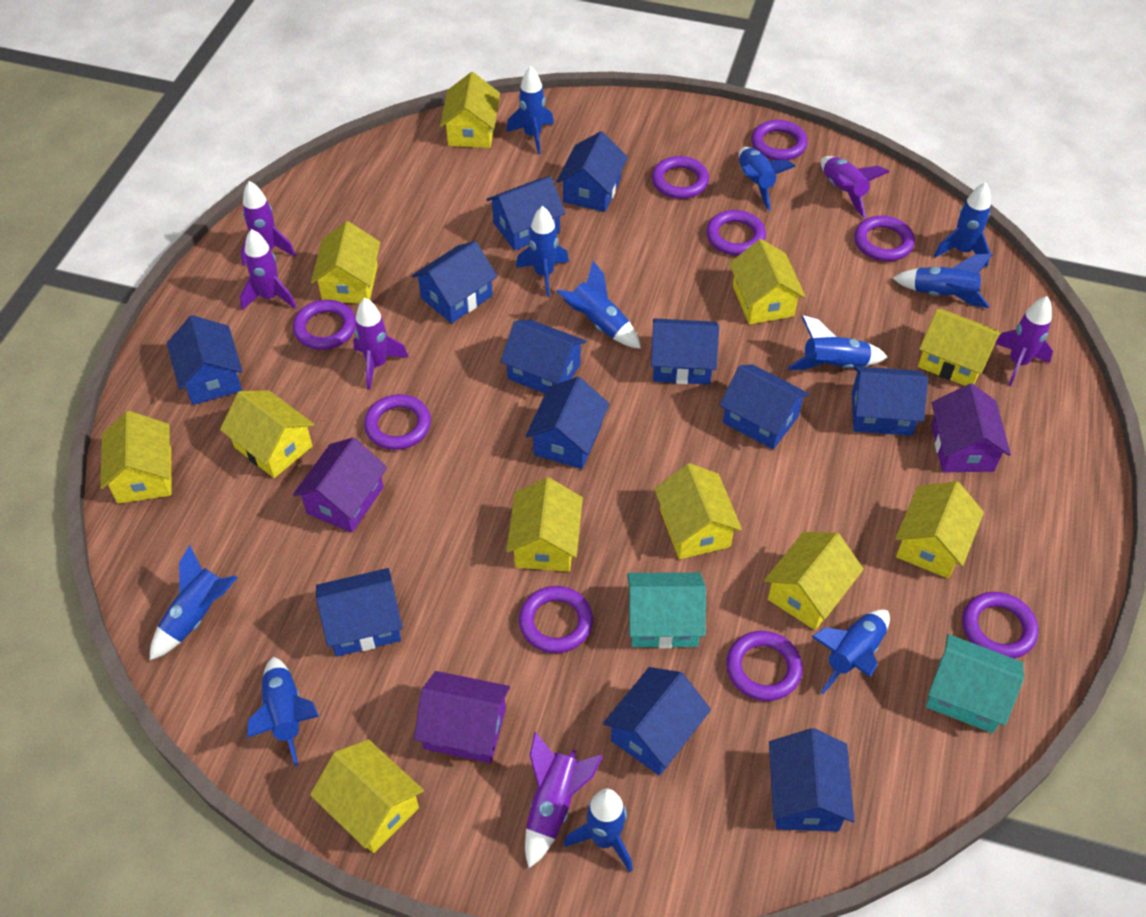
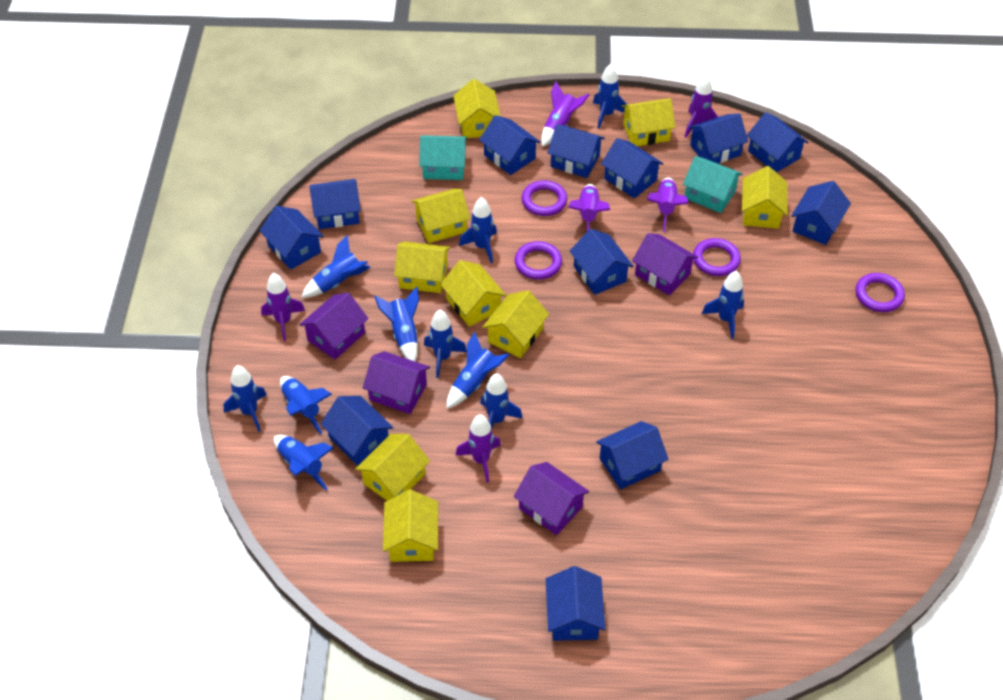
purple house: [293,437,387,533] [414,671,510,763] [932,383,1011,472] = 3 -> [299,293,369,359] [363,351,430,414] [514,462,589,535] [632,233,698,295] = 4
purple ring: [293,300,356,350] [364,394,431,450] [519,586,593,653] [652,156,709,199] [706,210,766,255] [726,631,803,701] [752,120,808,160] [854,216,915,261] [962,592,1038,659] = 9 -> [515,241,562,280] [522,180,567,216] [693,238,741,276] [855,273,905,312] = 4
yellow house: [100,411,172,504] [220,390,315,478] [310,739,424,853] [311,221,380,304] [440,72,500,148] [506,477,583,572] [654,463,742,559] [729,239,806,324] [764,532,864,630] [895,481,984,579] [918,309,1002,386] = 11 -> [355,434,430,501] [383,489,438,562] [394,241,450,293] [412,189,470,243] [440,260,506,327] [453,79,501,138] [482,290,549,358] [621,98,676,146] [742,166,788,229] = 9

